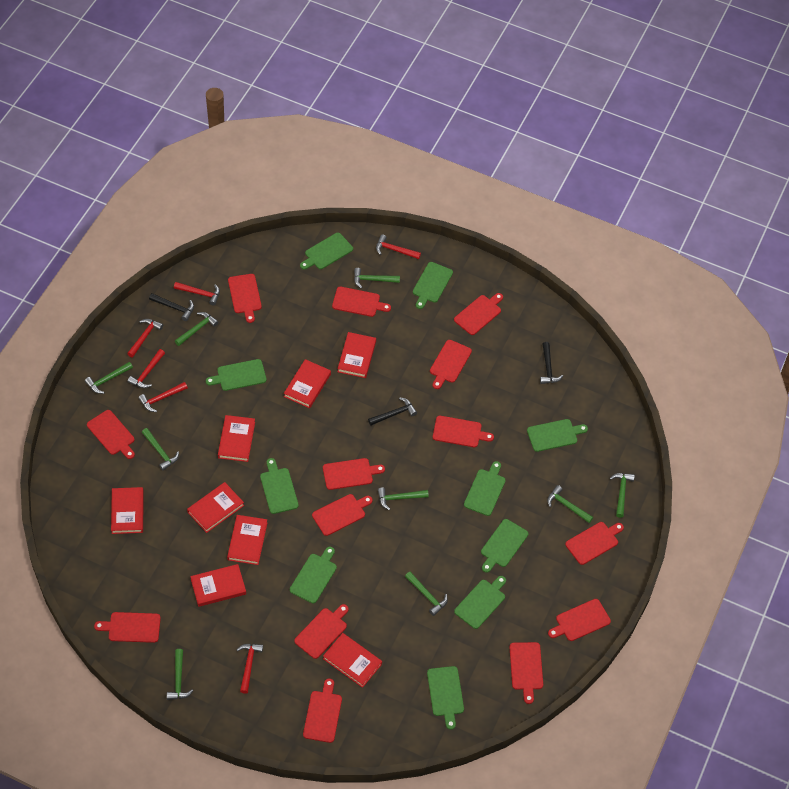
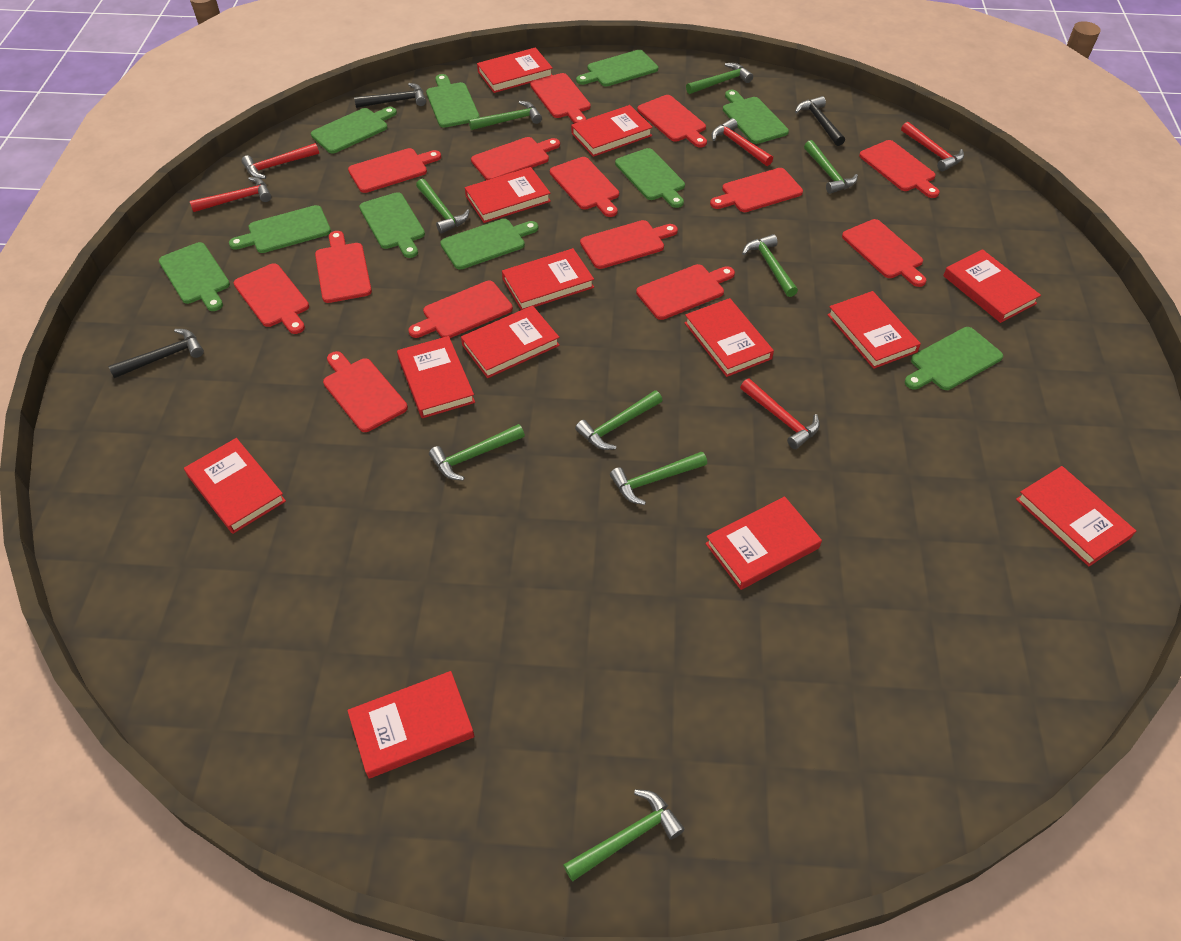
red book: [111,487,144,534] [187,482,244,533] [190,564,246,607] [218,415,255,462] [227,515,267,565] [284,359,331,408] [323,633,382,688] [338,332,376,378] = 8 -> [184,438,286,534] [347,671,475,778] [397,336,475,418] [461,305,560,378] [465,167,551,223] [477,47,553,93] [502,248,594,310] [571,105,653,157] [684,298,774,377] [705,496,822,590] [827,291,921,369] [943,249,1041,323] [1016,466,1136,566] = 13
red hammer: [127,319,163,357] [127,349,165,388] [138,382,188,412] [174,282,220,306] [237,644,263,694] [376,234,421,259] = 6 -> [190,177,272,212] [241,143,319,179] [711,118,773,166] [740,379,820,449] [901,122,964,171] = 5

